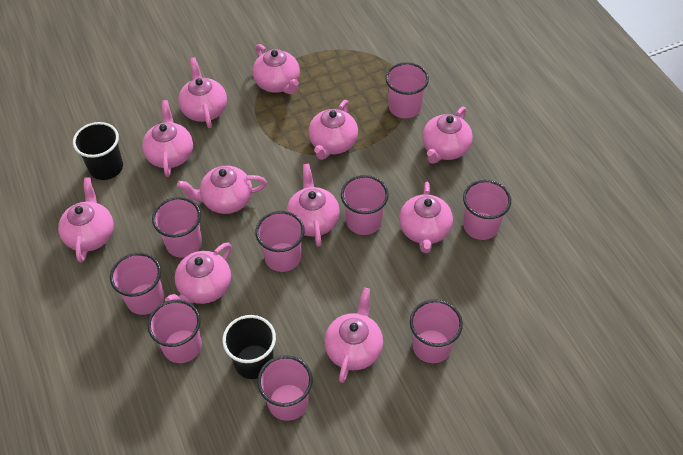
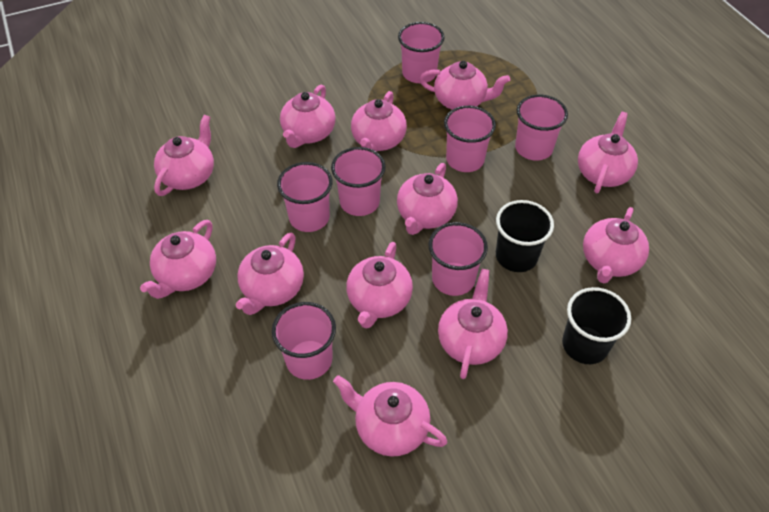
pink cup: [110,253,164,315] [147,300,202,363] [152,197,202,258] [255,211,305,272] [257,355,312,421] [341,175,389,235] [385,62,429,118] [410,299,463,363] [463,180,511,240] = 9 -> [272,302,336,380] [277,162,333,232] [331,147,386,216] [398,22,445,83] [428,222,488,296] [444,106,496,172] [515,95,568,161] = 7
pink teapot: [58,178,114,263] [142,100,193,177] [165,242,231,304] [177,166,267,214] [178,57,227,128] [253,44,300,95] [287,164,340,247] [308,100,358,160] [324,288,383,383] [399,182,453,253] [422,107,473,164] = 11 -> [140,220,216,299] [154,115,214,196] [236,233,304,315] [280,84,335,148] [333,375,447,457] [346,242,413,328] [351,91,407,152] [397,163,458,235] [420,61,510,110] [438,269,508,379] [578,112,638,193] [583,207,649,284] = 12

